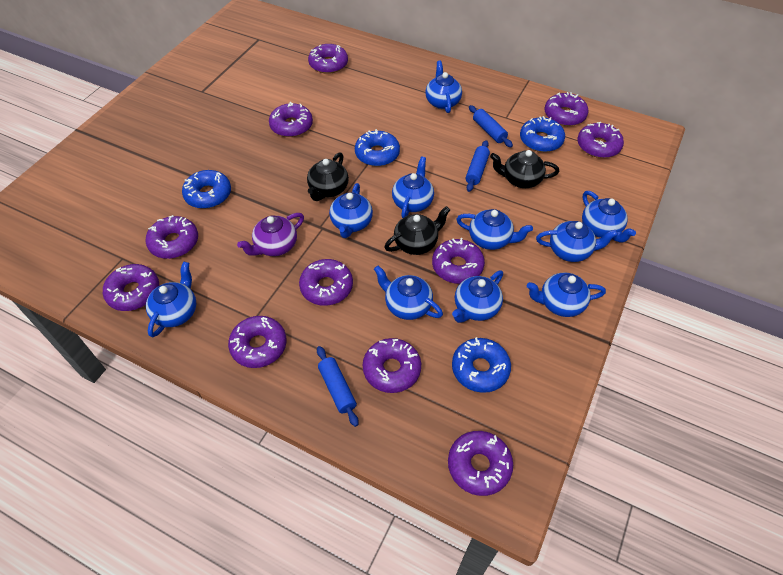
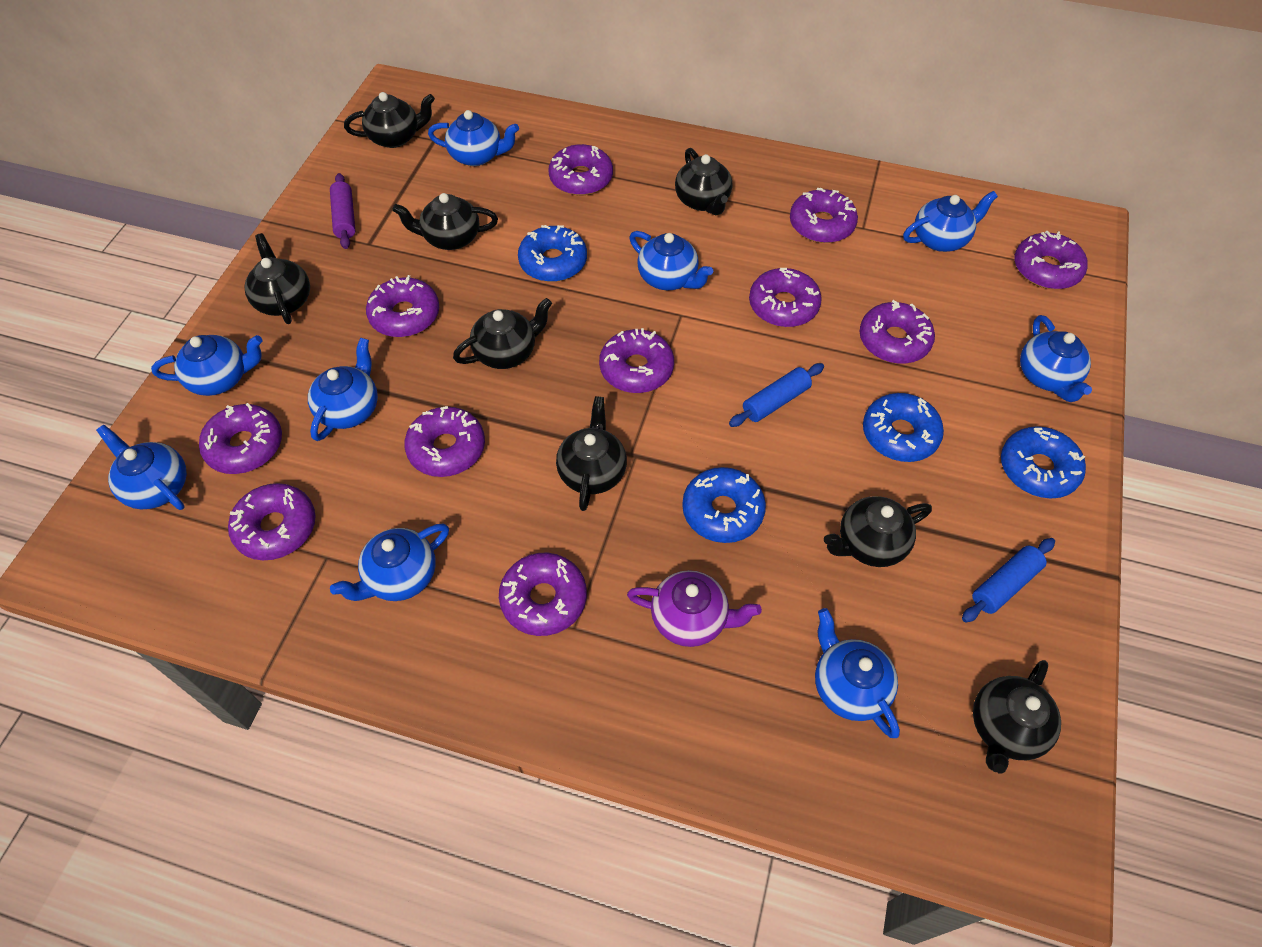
black teapot: [307,152,349,201] [384,206,450,255] [490,150,559,188] = 3 -> [245,233,310,324] [344,92,435,148] [392,193,498,250] [453,298,552,369] [556,396,627,511] [675,148,732,215] [824,496,932,567] [973,660,1061,774] = 8
blue rolling pin: [317,346,359,427] [466,140,490,192] [469,105,513,147] = 3 -> [729,363,824,427] [962,538,1055,623] = 2
blue teapot: [146,262,196,337] [329,183,373,238] [374,265,443,320] [392,157,434,218] [425,61,462,113] [452,270,503,323] [456,209,533,250] [527,272,606,317] [536,221,618,262] [582,191,636,243] = 10 -> [96,425,187,510] [151,335,263,396] [308,338,378,441] [330,524,449,601] [428,110,519,166] [629,231,713,290] [815,608,900,738] [903,191,998,252] [1020,315,1092,402] = 9
purple rolling pin: none = 0 -> [330,173,355,249] = 1

